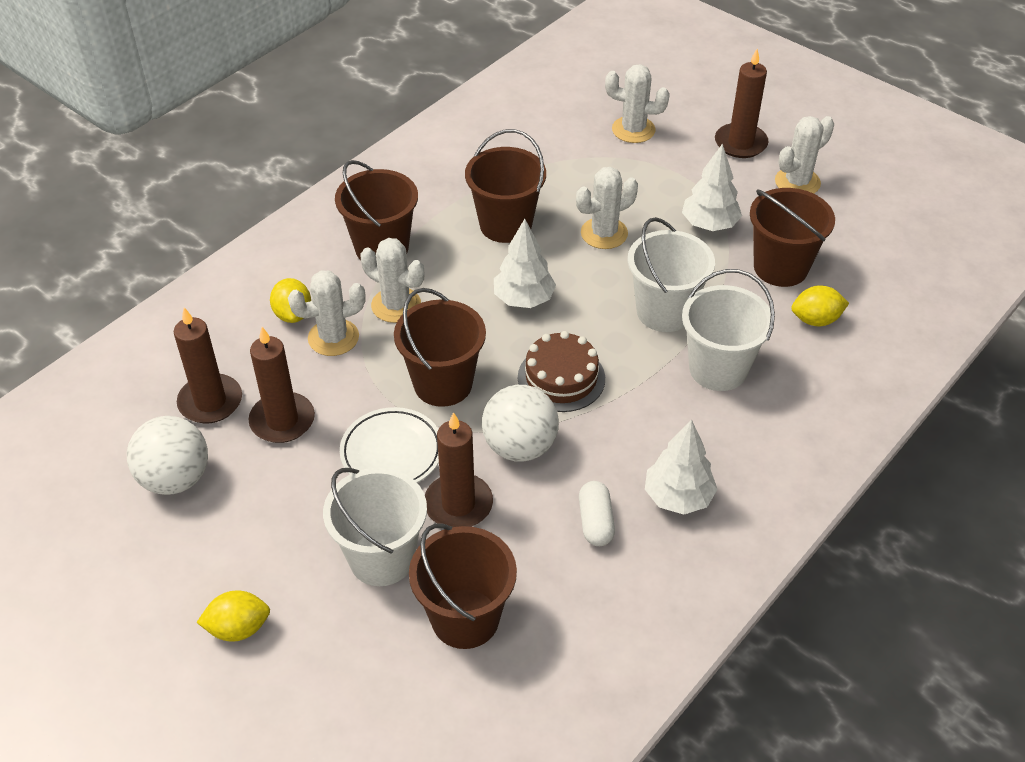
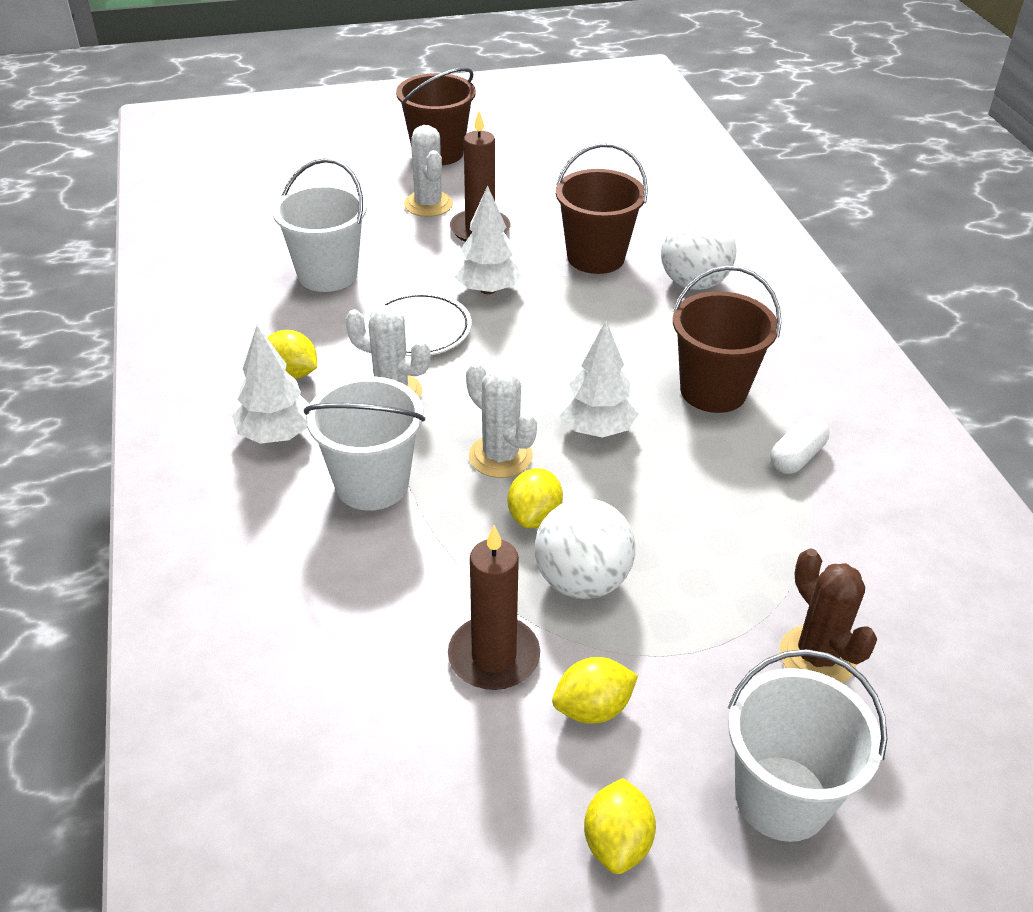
brown bucket: [335,160,418,260] [394,288,486,407] [409,524,517,649] [465,129,546,243] [750,188,835,287] = 5 -> [396,68,476,165] [556,143,648,274] [673,266,781,413] = 3
brown cactus: none = 0 -> [780,549,877,683] = 1
brown cake: [518,331,605,412] = 1 -> none = 0
brown candle: [174,308,242,424] [248,327,315,443] [425,412,493,527] [715,49,768,158] = 4 -> [448,525,540,690] [450,111,511,242] = 2
white cactus: [288,270,366,356] [361,238,424,323] [576,167,638,249] [605,64,670,143] [775,116,834,194] = 5 -> [345,305,430,399] [404,125,453,217] [466,362,537,478] = 3
yellow lemon: [196,590,270,642] [270,278,311,323] [791,285,849,326] = 3 -> [267,330,317,379] [508,468,563,528] [552,657,638,724] [584,778,656,874] = 4

